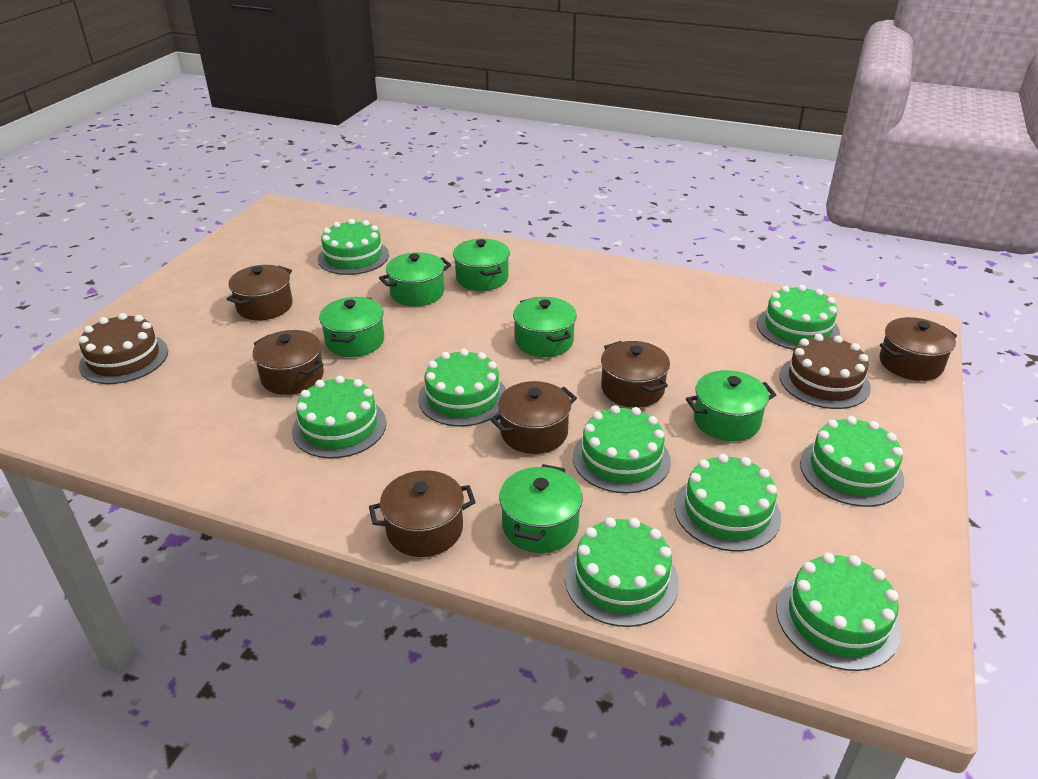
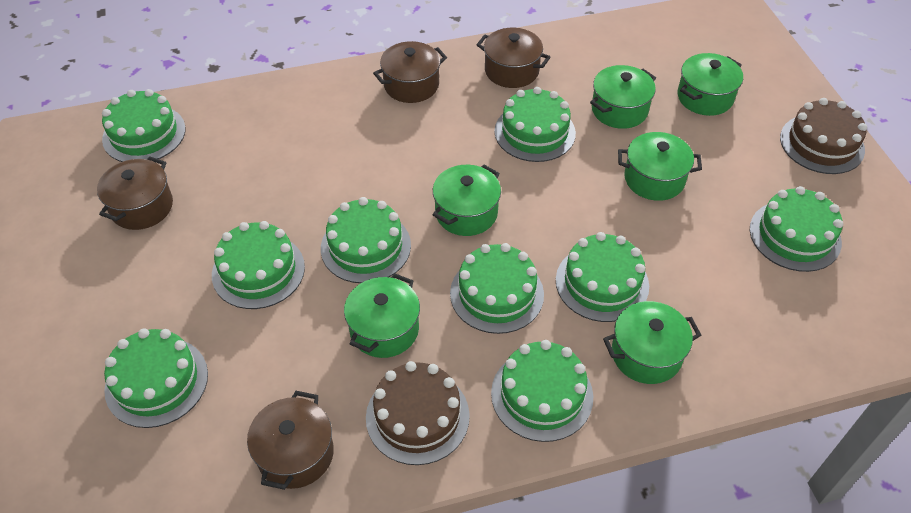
brown pot: [227,265,293,320] [253,330,324,395] [369,470,476,557] [491,381,577,454] [601,341,670,408] [879,317,957,381] = 6 -> [97,157,173,230] [247,391,334,490] [373,41,447,103] [477,28,550,88] = 4

